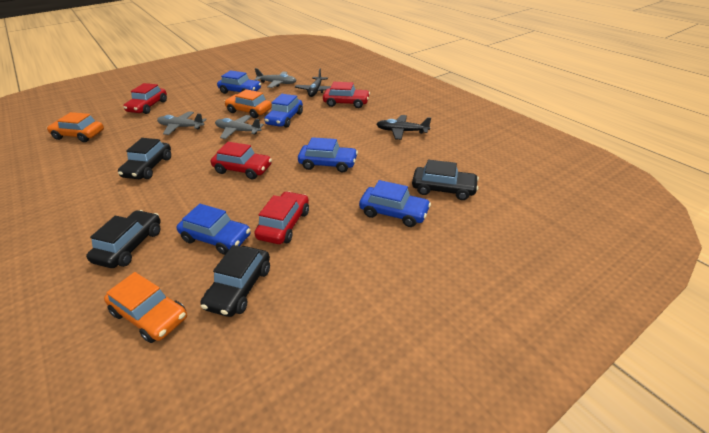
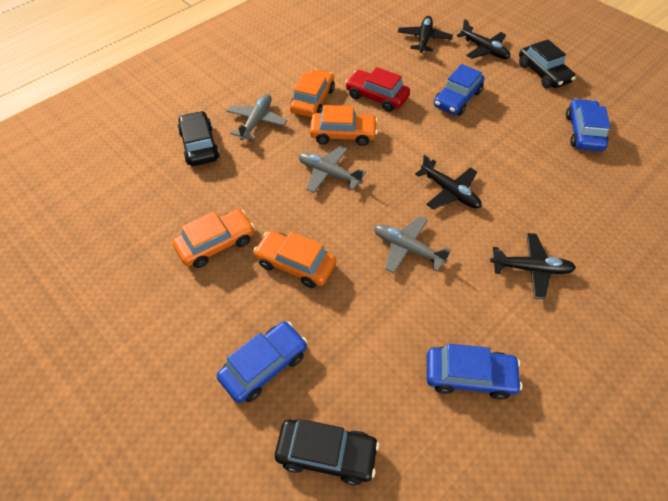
black car: [86,210,161,268] [118,138,171,179] [200,245,270,317] [412,160,479,200] = 4 -> [178,111,220,166] [275,419,379,485] [519,40,576,88] = 3
black plane: [295,68,331,97] [376,115,431,140] = 2 -> [398,16,453,53] [415,155,482,209] [457,19,510,59] [490,233,576,299] = 4
blue car: [176,204,251,255] [217,70,261,94] [264,94,303,128] [298,137,358,172] [359,180,431,227] = 5 -> [217,321,307,403] [427,344,522,400] [434,64,484,116] [566,99,611,151] = 4
orange car: [47,112,104,142] [104,272,187,343] [224,89,272,118] = 3 -> [173,209,255,268] [253,230,336,288] [290,69,335,117] [310,105,378,146] = 4
red car: [123,83,167,114] [211,142,272,179] [254,191,309,244] [323,82,370,108] = 4 -> [345,67,410,112] = 1

